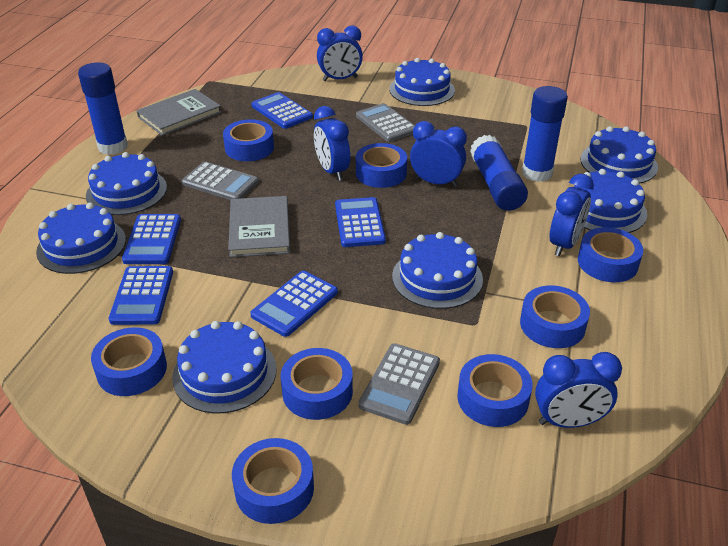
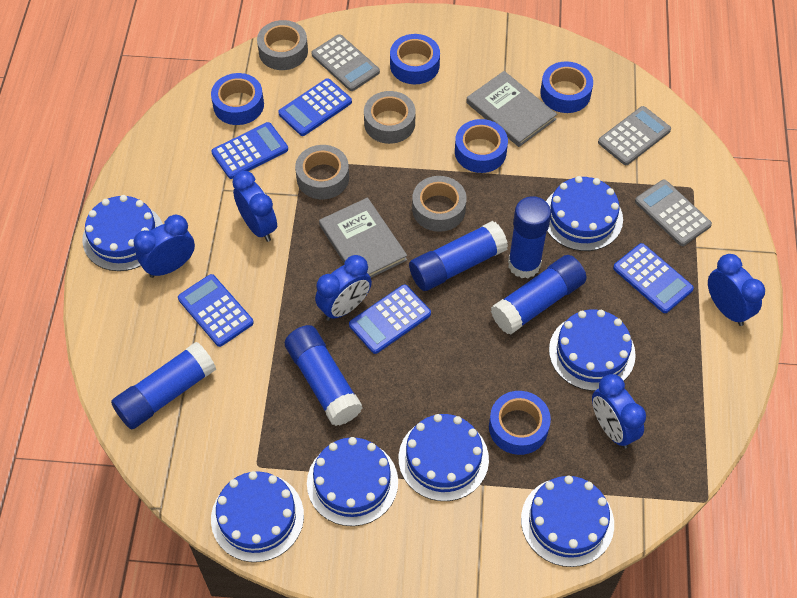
blue glue stick: [78,62,128,155] [470,135,528,211] [522,86,568,182] = 3 -> [111,342,216,429] [285,325,363,426] [409,221,508,291] [491,255,587,335] [508,196,551,278] = 5
blue tape: [91,327,167,396] [223,119,274,161] [232,438,314,524] [281,348,353,420] [356,143,407,188] [457,354,533,427] [520,285,590,348] [578,227,643,282] = 8 -> [211,73,264,125] [390,34,440,84] [455,119,508,173] [489,391,551,455] [540,61,593,113] = 5
grey tape: none = 0 -> [257,20,308,70] [295,145,349,199] [364,91,415,144] [412,176,467,232] = 4

